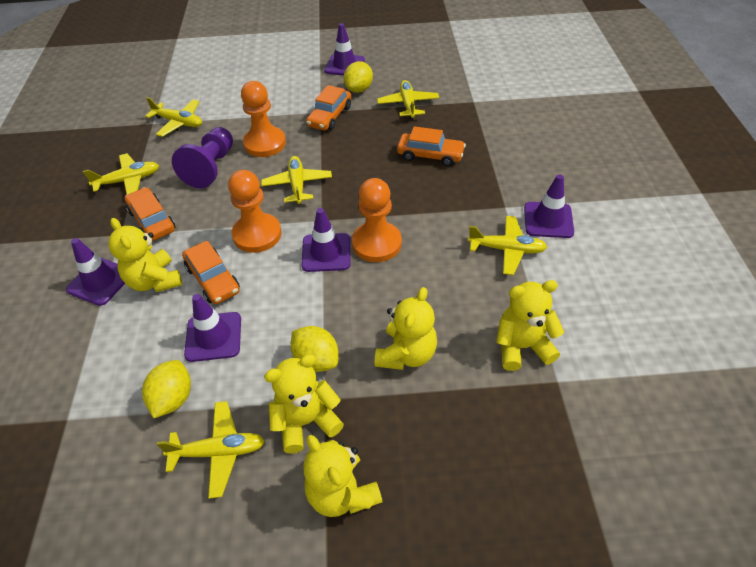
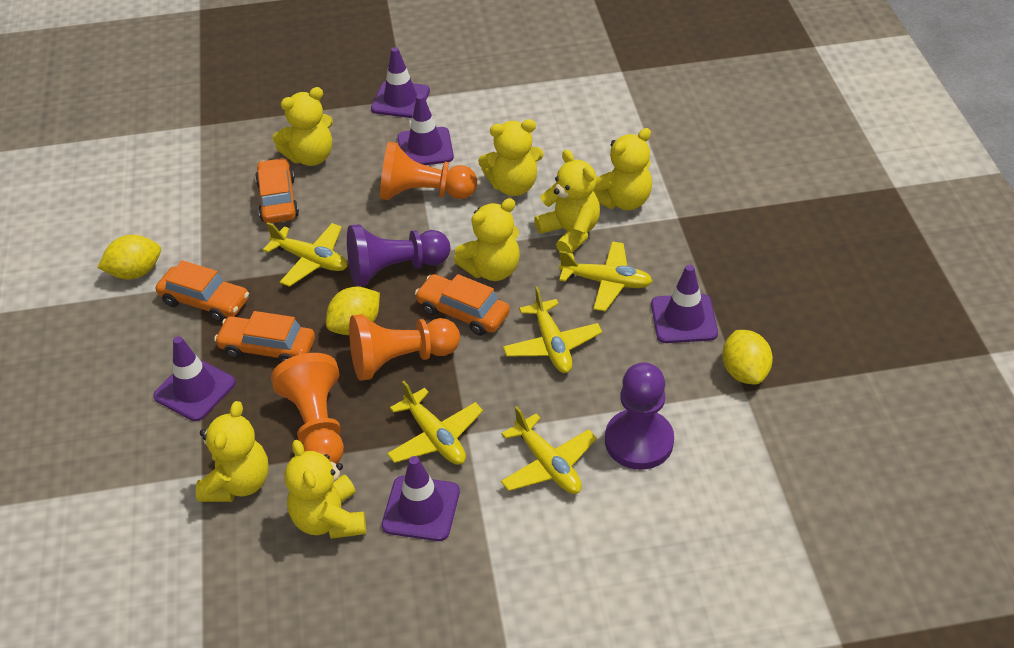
purple pawn: [172,127,233,188] = 1 -> [347,224,450,287] [605,362,674,470] = 2
yellow plane: [83,153,159,195] [145,97,202,137] [157,401,265,499] [261,156,332,205] [377,80,439,120] [468,216,547,275] = 6 -> [263,222,347,287] [387,381,483,465] [501,406,597,494] [503,286,602,373] [559,241,653,311] = 5
yellow teddy bear: [108,218,182,292] [264,354,344,454] [303,435,383,517] [375,287,437,370] [496,280,564,371] = 5 -> [196,401,269,502] [273,87,333,166] [284,440,366,539] [454,198,520,281] [478,119,544,196] [534,150,600,253] [593,128,652,210] = 7

